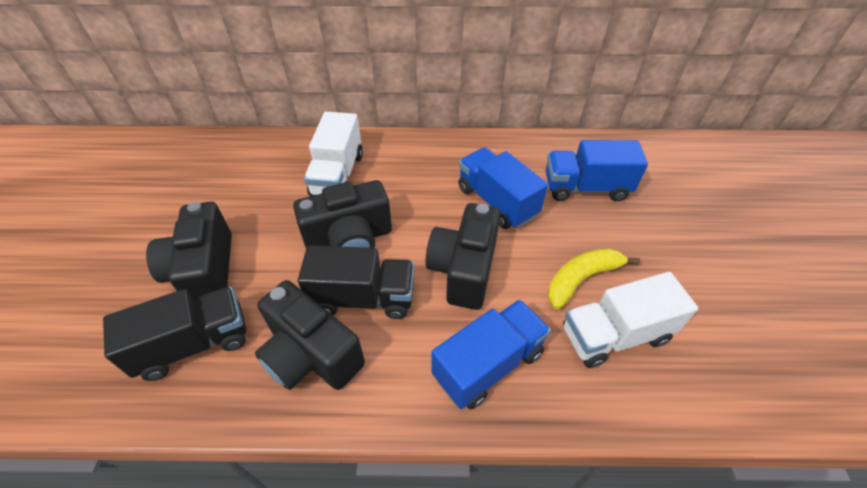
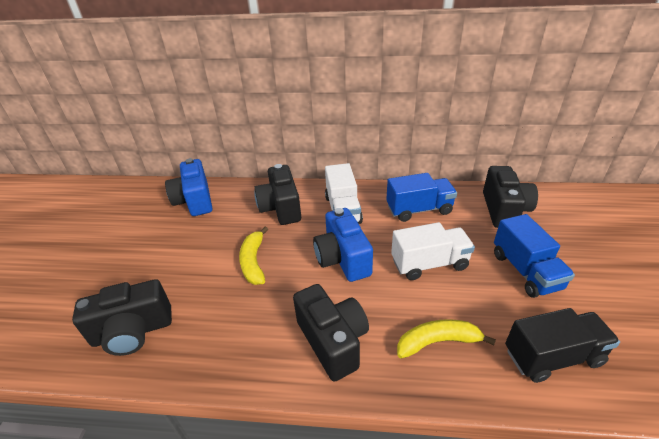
black truck: [103,287,246,381] [298,245,414,319] = 2 -> [505,308,620,383] = 1
blue camera: none = 0 -> [165,158,212,216] [313,208,373,282] = 2
blue truck: [431,299,551,410] [458,147,548,229] [546,140,648,201] = 3 -> [386,173,457,222] [494,214,575,298] = 2
yellow banana: [548,248,640,309] = 1 -> [239,227,268,285] [397,319,496,358] = 2

